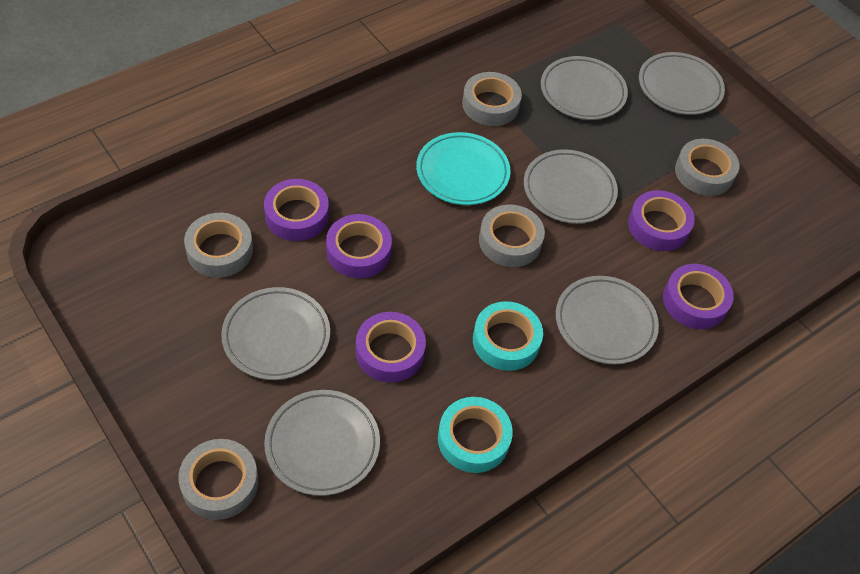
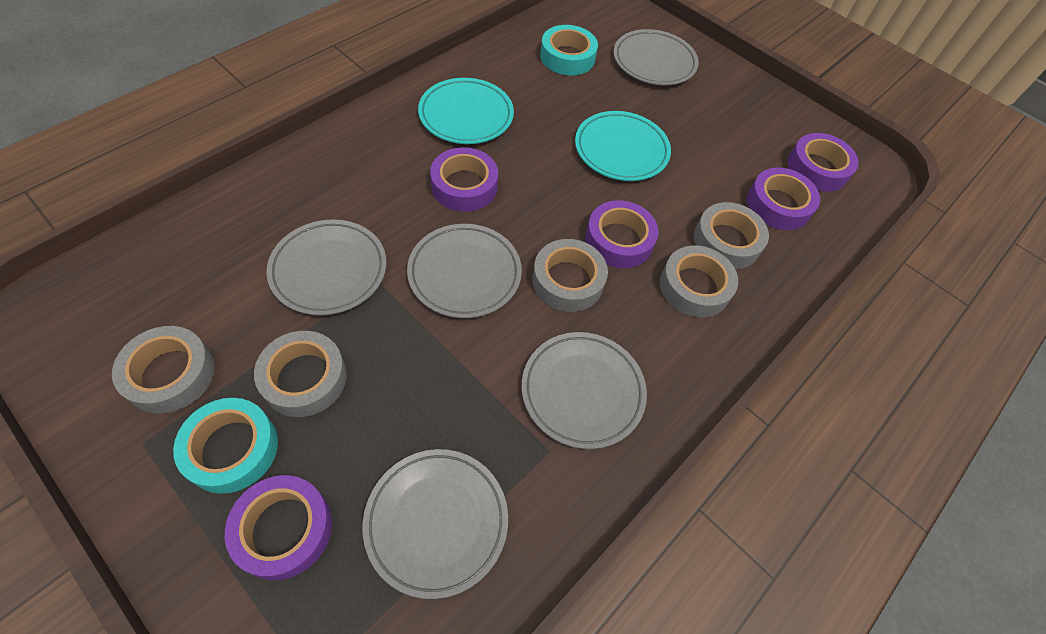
grey plate: [221,287,330,380] [264,390,380,496] [524,149,618,224] [541,56,628,120] [556,276,659,365] [639,52,725,115] = 6 -> [266,219,387,316] [363,449,508,599] [407,224,522,318] [522,332,647,449] [613,29,699,85] = 5
turquoise plate: [416,132,511,205] = 1 -> [418,78,514,144] [575,111,671,181] = 2

